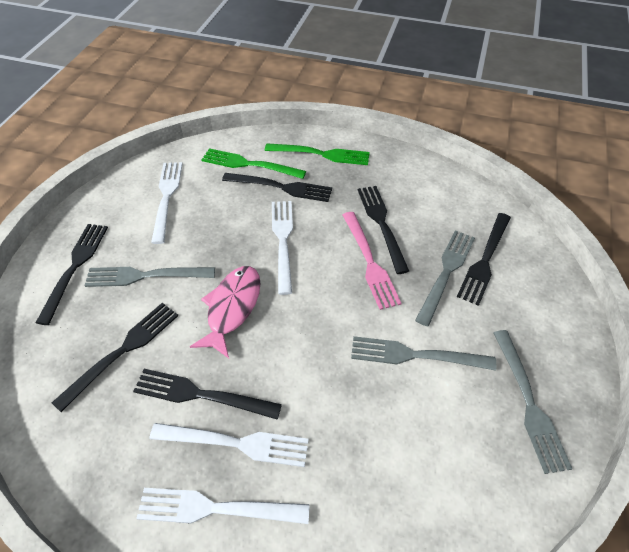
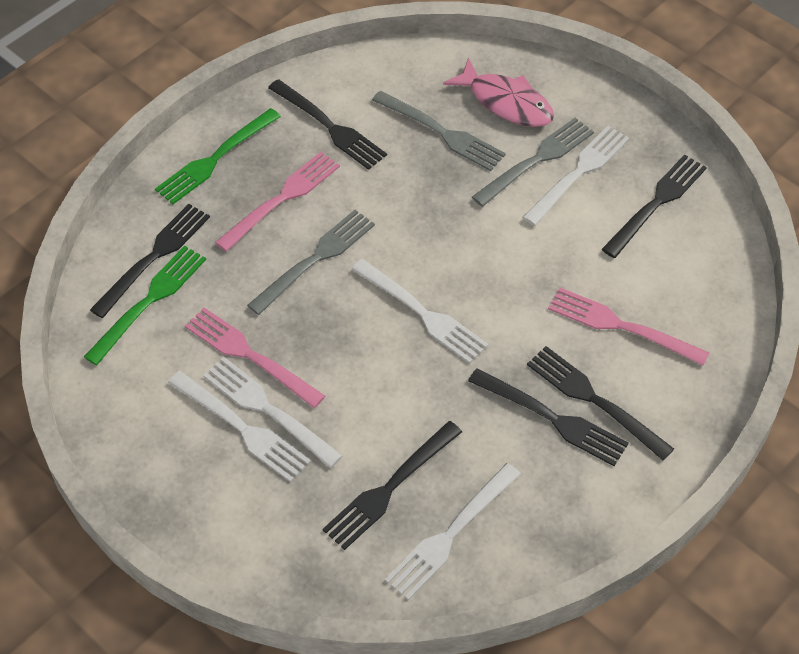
grey fork: [84,267,215,287] [351,336,496,371] [415,230,475,326] [494,330,572,474] = 4 -> [247,210,375,315] [372,91,506,171] [472,118,594,207] = 3
pink fork: [343,212,402,310] = 1 -> [185,308,325,408] [215,152,340,252] [548,288,710,366] = 3
white fork: [136,488,310,524] [150,423,309,467] [151,162,182,244] [272,201,293,295] = 4 -> [168,371,311,482] [203,357,343,468] [351,259,488,364] [385,463,521,601] [522,126,629,226] = 5

